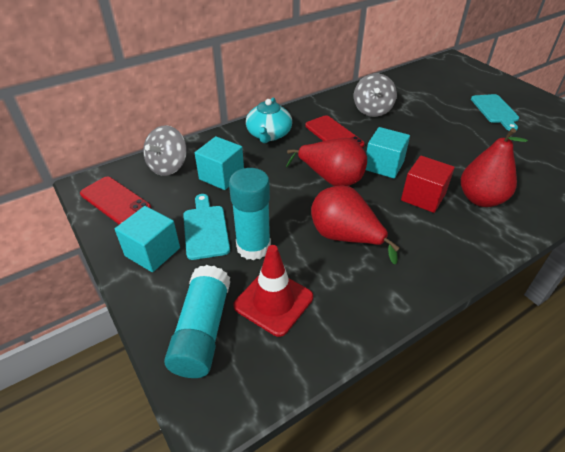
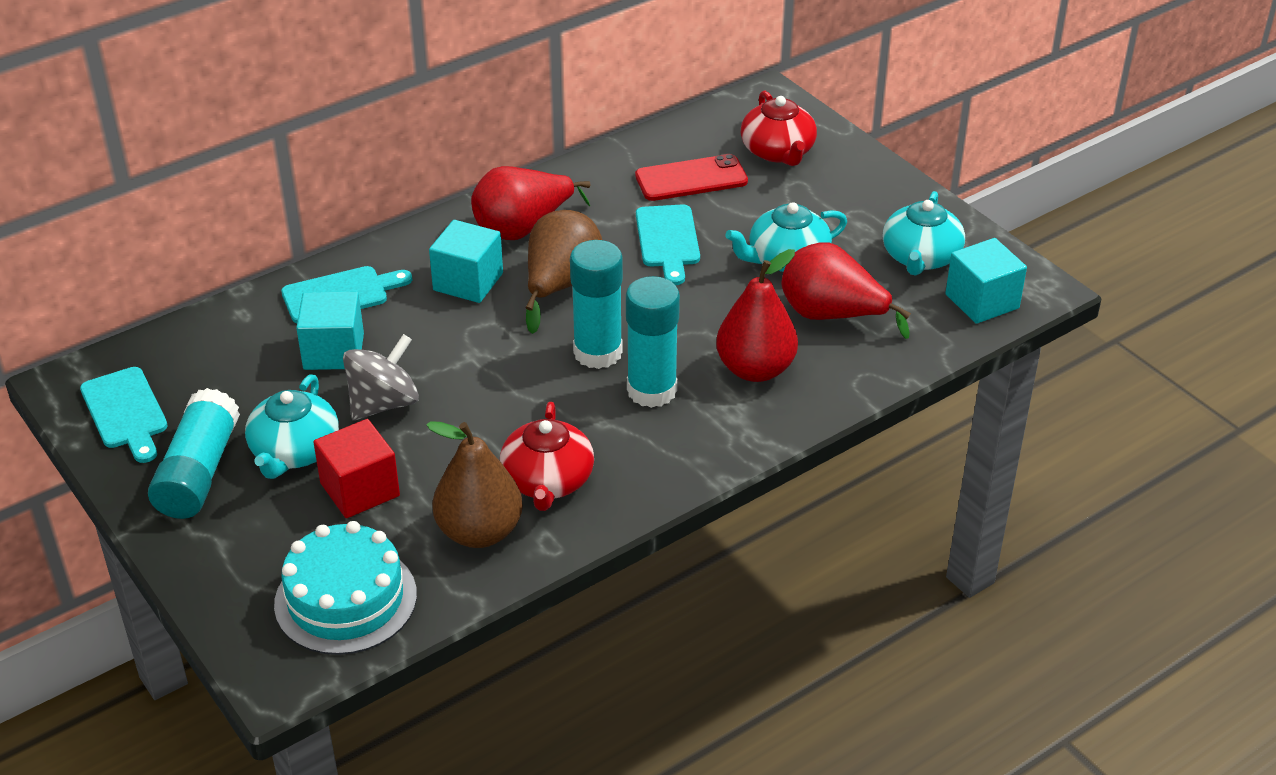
brown pear: none = 0 -> [426,421,523,548] [526,210,602,334] = 2
grey spinning top: [143,125,187,176] [354,73,397,117] = 2 -> [343,334,419,420] = 1
red phone: [80,177,151,225] [305,115,365,147] = 2 -> [635,154,748,201] = 1
red teapot: none = 0 -> [500,402,594,511] [741,91,817,166] = 2
red traffic cone: [233,245,313,337] = 1 -> none = 0
turquoise cake: none = 0 -> [274,521,417,655] = 1
turquoise cutting board: [183,194,230,260] [471,94,519,131] = 2 -> [80,367,167,463] [281,266,412,324] [636,205,700,285] = 3
turquoise glue stick: [164,265,230,378] [229,168,271,260] = 2 -> [148,388,240,519] [570,240,623,369] [626,276,680,408] = 3
turquoise teapot: [246,98,292,143] = 1 -> [245,374,339,479] [725,202,847,272] [883,191,965,276] = 3

